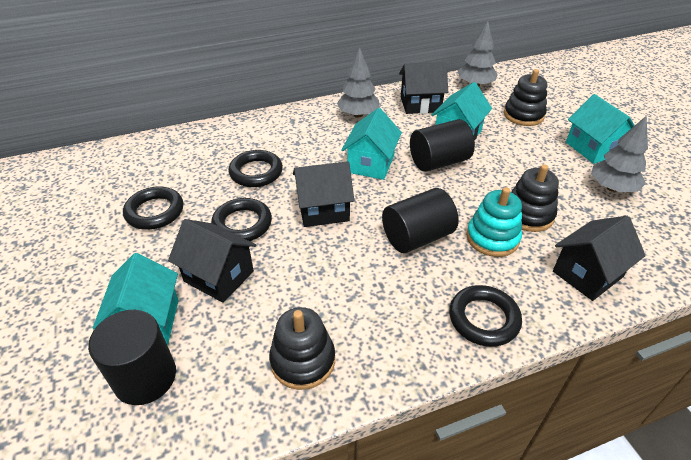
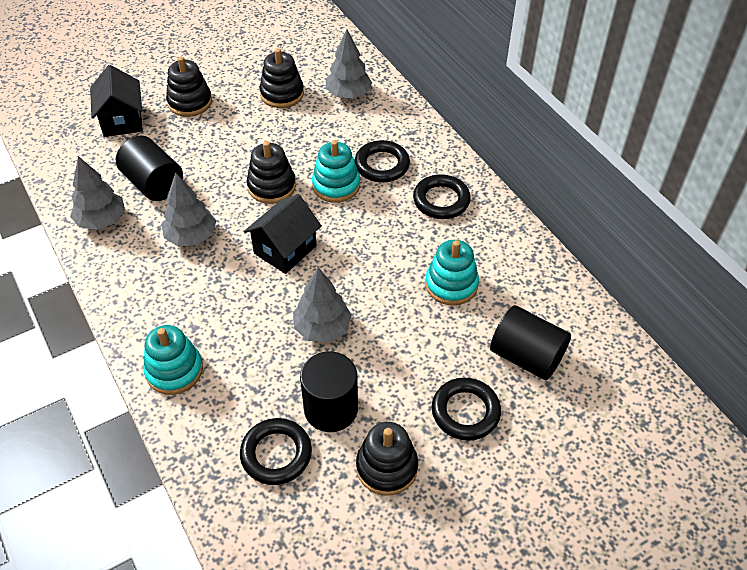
black house: [168,219,256,303] [293,161,355,227] [399,62,448,114] [553,216,646,301] = 4 -> [90,65,143,137] [244,194,322,274] = 2
black stacking toy: [269,307,335,390] [504,69,547,126] [511,164,559,232] = 3 -> [166,57,212,117] [247,141,296,204] [260,48,304,108] [356,422,418,496] = 4
grey tree: [337,48,379,117] [458,21,498,87] [591,116,648,192] = 3 -> [70,156,125,230] [162,173,216,246] [293,267,352,342] [326,30,372,98] = 4
turquoise house: [93,253,179,346] [342,108,402,180] [431,82,492,141] [566,94,635,164] = 4 -> none = 0
turquoise stacking toy: [466,187,522,257] = 1 -> [143,325,203,395] [312,140,360,203] [425,240,479,305] = 3

